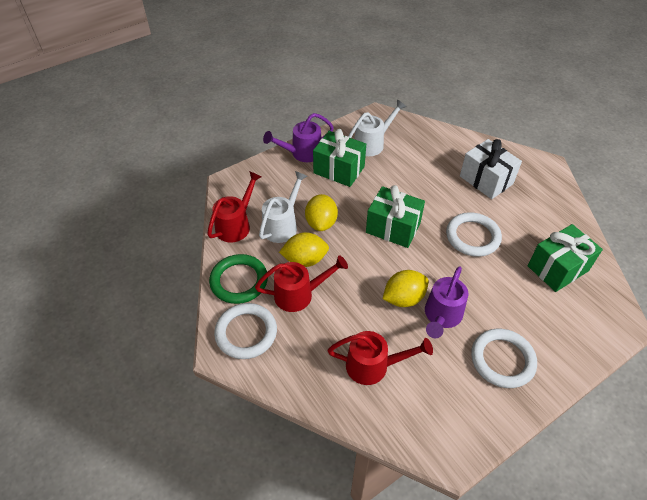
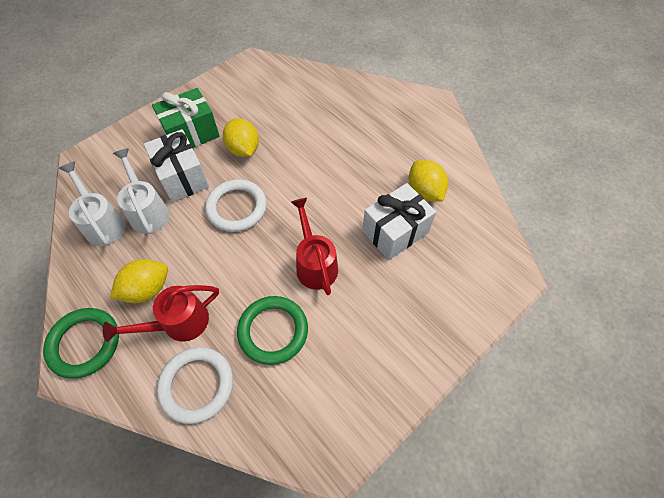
green gift: [313,129,366,187] [366,185,425,248] [528,224,603,292] = 3 -> [152,88,220,148] = 1
green ring: [209,254,268,304] = 1 -> [43,308,119,379] [237,296,308,365] = 2
purple watering can: [263,113,334,162] [425,266,468,338] = 2 -> none = 0
red watering can: [207,171,262,242] [255,255,348,312] [328,331,433,385] = 3 -> [103,285,219,342] [291,198,338,295] = 2
white gift: [460,139,522,199] = 1 -> [144,129,209,202] [362,183,436,260] = 2
white ring: [214,303,277,359] [446,212,502,257] [471,329,537,388] = 3 -> [157,347,233,424] [205,179,267,232] = 2

